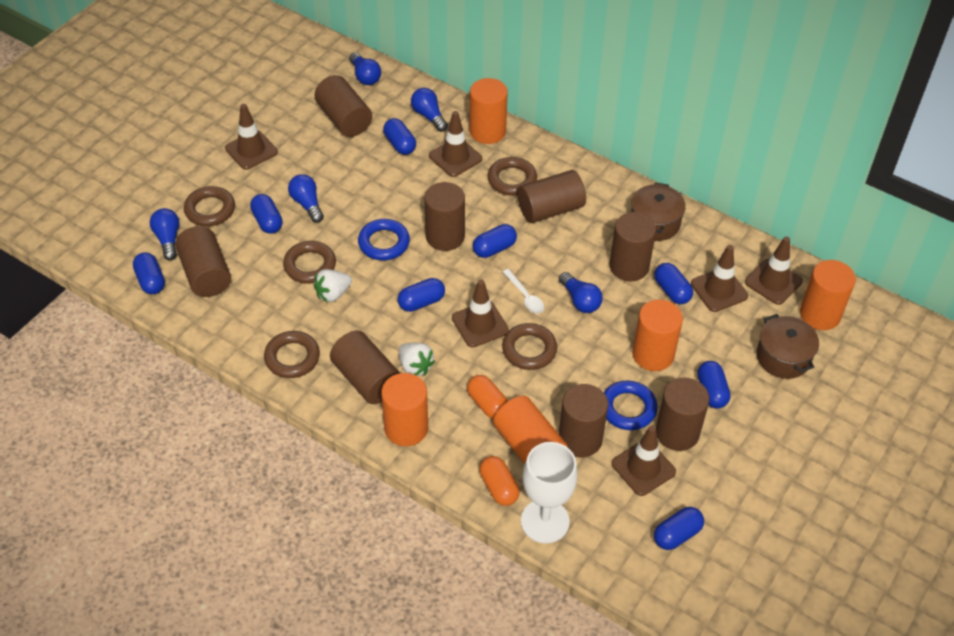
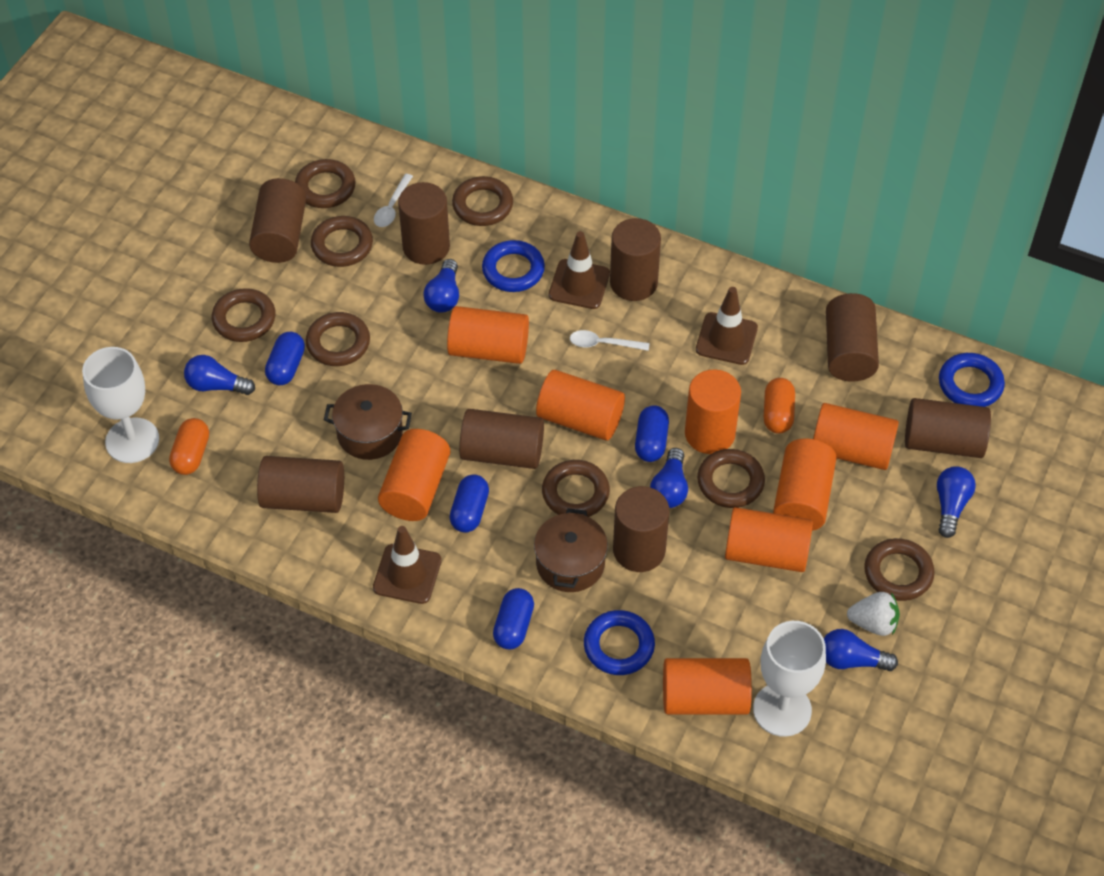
blue capsule: [133,252,165,294] [250,194,283,234] [383,118,416,155] [398,278,445,312] [473,224,517,258] [654,263,693,304] [654,507,704,550] [697,361,731,409] = 8 -> [265,332,305,385] [450,474,489,533] [493,588,534,649] [635,405,669,462] = 4
blue ring: [358,219,410,260] [604,381,658,430] = 2 -> [482,240,545,292] [584,610,655,675] [939,353,1005,407] = 3
brown ring: [184,186,235,226] [264,331,320,378] [283,241,336,284] [488,157,537,196] [502,323,557,370] = 5 -> [212,288,276,342] [295,159,356,208] [306,312,370,366] [311,216,373,267] [452,176,513,226] [542,460,610,517] [697,449,765,508] [864,538,935,601] = 8
brown traffic cone: [225,104,278,170] [429,111,482,177] [452,279,509,347] [612,425,676,496] [691,245,748,312] [745,237,803,305] = 6 -> [373,526,442,604] [549,231,610,309] [696,287,758,365] = 3
orange cylinder: [381,373,428,446] [470,78,508,144] [493,396,567,464] [632,300,683,371] [800,260,856,330] = 5 -> [378,429,450,521] [447,306,529,364] [536,370,625,441] [663,658,752,715] [685,369,741,454] [725,507,813,572] [773,438,837,531] [813,403,899,470] = 8
white goblet: [521,442,578,543] = 1 -> [82,347,159,463] [753,621,826,737] = 2
white spoon: [503,269,544,314] = 1 -> [374,174,413,227] [570,330,649,351] = 2
white strawberry: [314,269,352,302] [399,343,435,376] = 2 -> [847,592,900,636] = 1

